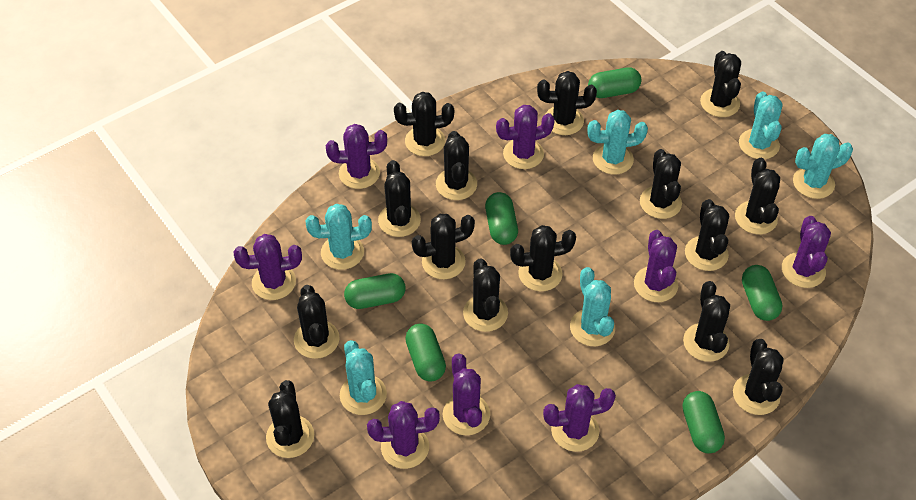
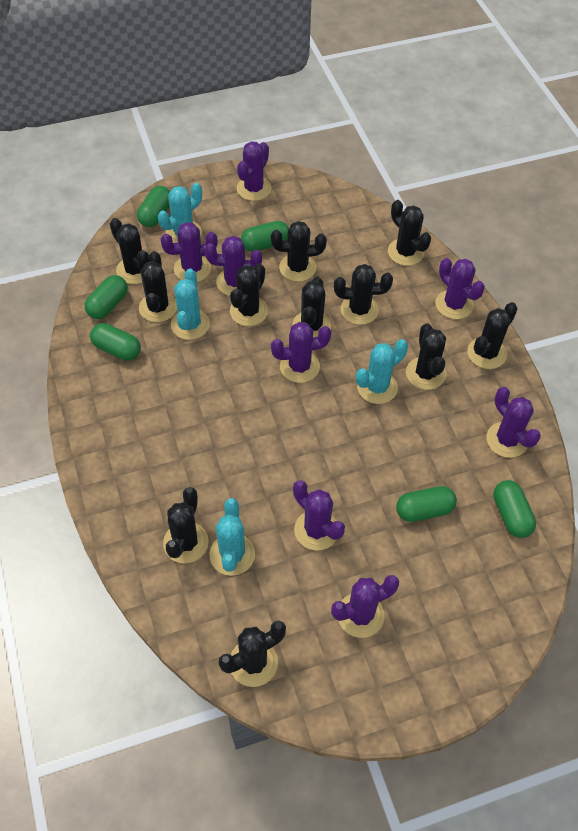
black cactus: [266,380,314,458] [294,285,340,359] [378,160,421,237] [394,92,454,156] [412,214,475,279] [436,131,477,200] [463,258,508,332] [510,225,576,291] [537,71,597,135] [640,149,682,219] [683,281,730,362] [685,199,729,271] [700,51,741,117] [733,339,784,415] [735,158,780,234] = 15 -> [110,218,149,284] [139,251,177,322] [163,487,209,563] [219,621,286,687] [230,263,268,326] [271,221,327,282] [292,277,331,337] [334,264,393,325] [388,200,431,266] [406,323,446,390] [467,302,518,369] = 11
turquoise cactus: [305,204,372,270] [340,340,387,415] [570,267,615,346] [587,110,648,175] [739,92,783,159] [793,134,853,199] = 6 -> [158,183,202,243] [171,269,210,340] [209,498,255,576] [356,339,408,404] = 4

